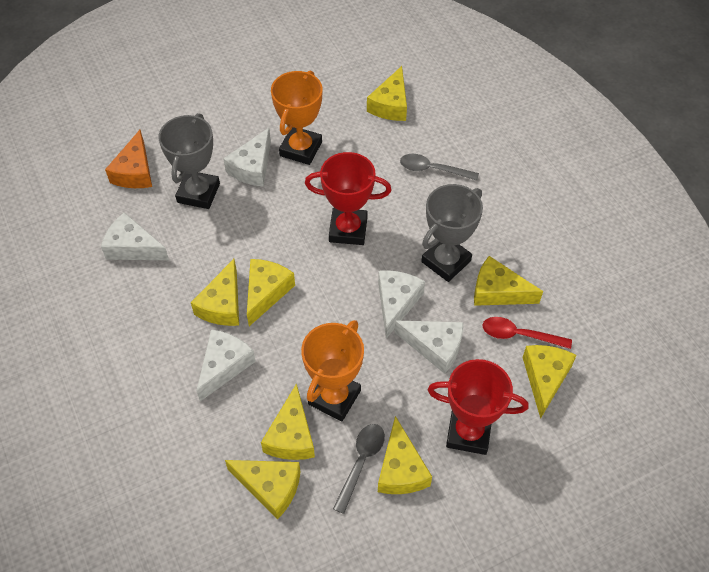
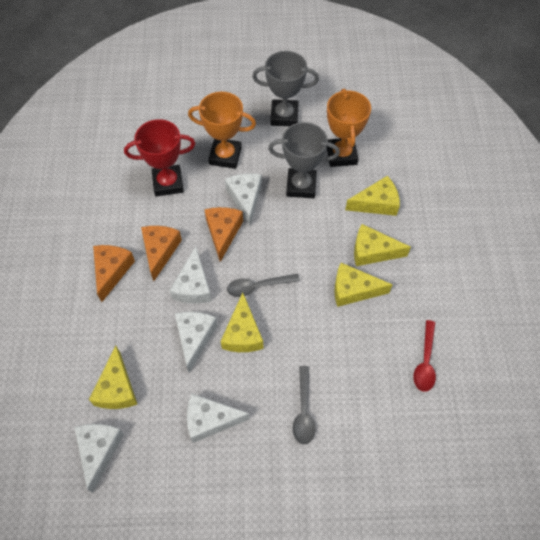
orange cheese: [105,130,152,188] = 1 -> [93,245,135,302] [141,226,182,281] [204,207,243,262] = 3
red trophy: [305,152,391,245] [428,359,528,455] = 2 -> [124,119,195,197] = 1
yellow cheese: [191,259,239,326] [225,460,300,519] [247,259,295,326] [261,383,315,460] [367,66,407,121] [378,416,432,494] [474,256,543,306] [522,345,577,419] = 8 -> [89,346,137,409] [221,293,263,352] [334,263,393,307] [345,176,400,216] [354,224,411,266] = 5

